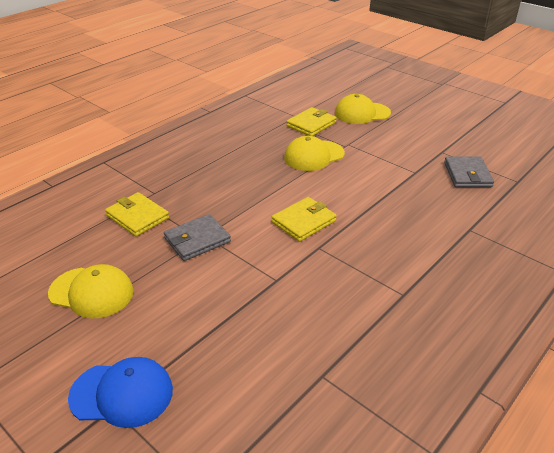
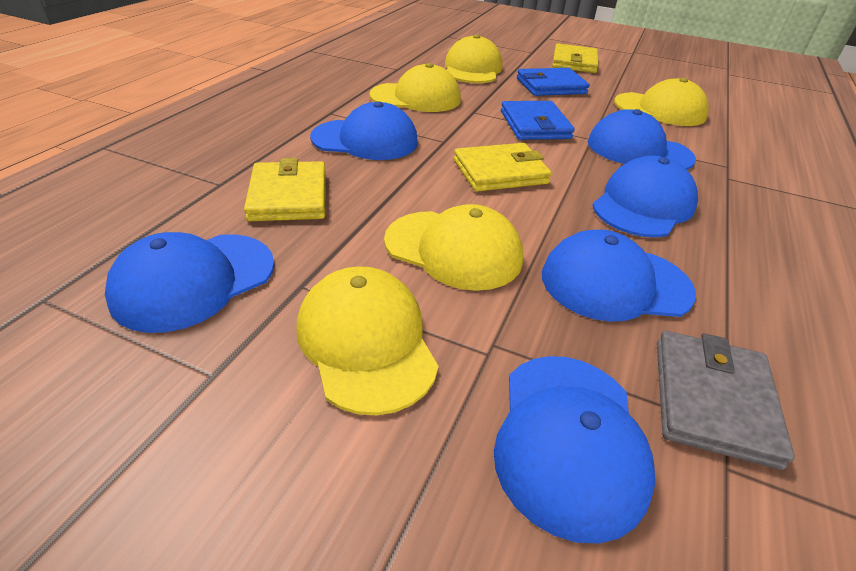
blue cap: [68,357,173,428] = 1 -> [105,232,274,333] [310,101,418,160] [494,356,655,543] [542,230,696,322] [588,109,696,170] [592,156,698,237] = 6
blue wallet: none = 0 -> [501,101,575,140] [517,68,590,96] = 2
grey wallet: [164,214,231,261] [444,157,494,187] = 2 -> [657,331,795,470] = 1
yellow cap: [48,264,133,319] [284,136,345,171] [335,94,391,124] = 3 -> [296,266,439,415] [369,63,461,112] [384,204,523,291] [445,34,502,83] [614,78,709,126] = 5

